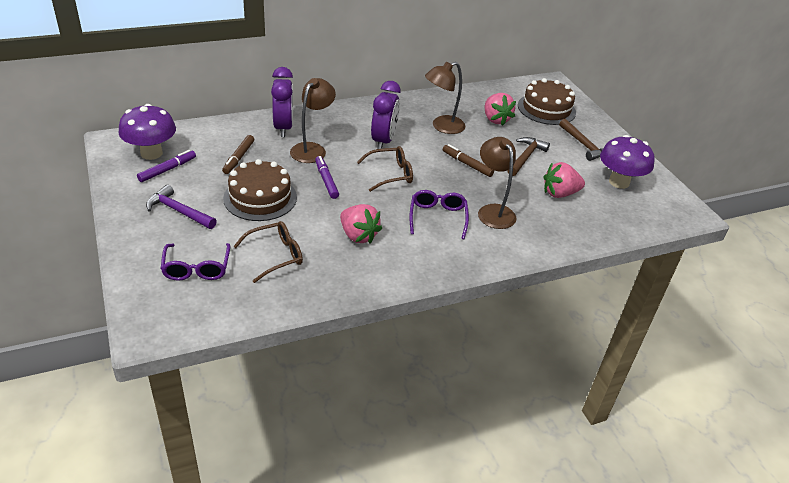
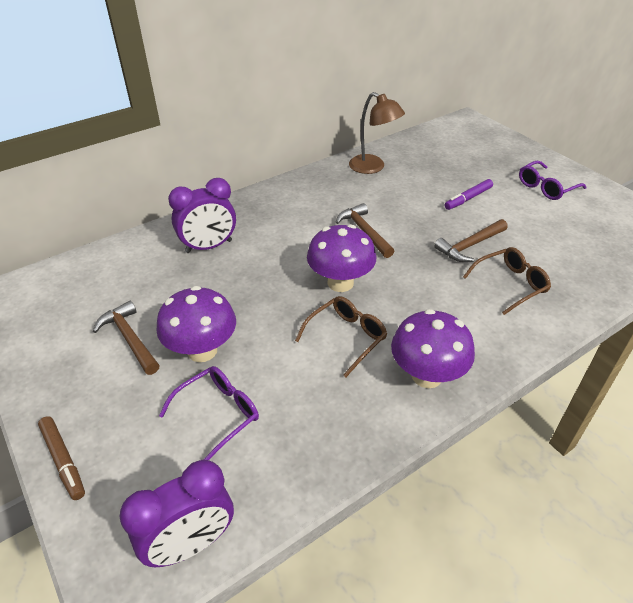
brown cake: [223,159,297,221] [518,78,576,125] = 2 -> none = 0
brown hammer: [507,137,550,176] [559,119,603,161] = 2 -> [93,301,160,375] [336,203,394,258] [434,219,508,262] = 3
brown lamp: [290,78,336,163] [425,62,465,134] [478,137,516,229] = 3 -> [349,92,405,174] = 1
brown marker: [222,135,254,174] [443,144,494,177] = 2 -> [38,416,85,500] = 1
pink strawberry: [340,204,382,244] [485,93,516,126] [544,162,585,198] = 3 -> none = 0
purple hammer: [146,185,217,229] = 1 -> none = 0
purple marker: [137,150,196,182] [315,156,339,199] = 2 -> [445,179,493,210] = 1
purple mushroom: [118,104,176,160] [600,135,655,189] = 2 -> [156,286,236,362] [307,224,376,292] [391,309,475,388] = 3

